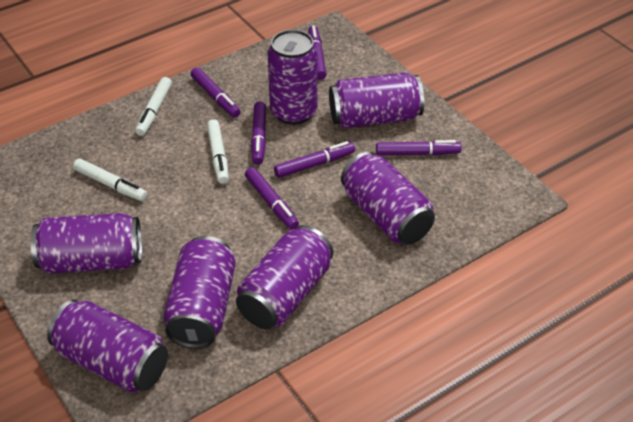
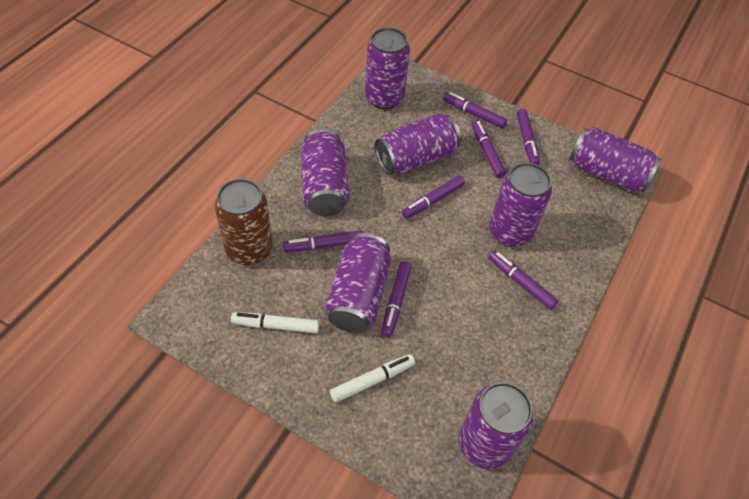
brown can: none = 0 -> [215,179,273,265] = 1
purple marker: [191,67,240,117] [245,167,299,230] [251,101,266,165] [274,141,355,178] [308,26,327,80] [376,140,462,155] = 6 -> [283,230,363,252] [381,261,412,337] [402,175,465,219] [443,92,507,129] [471,120,506,178] [488,250,558,310] [517,109,540,165] = 7
white marker: [73,158,147,201] [135,77,172,136] [207,119,229,184] = 3 -> [231,312,320,333] [330,354,415,403] = 2

